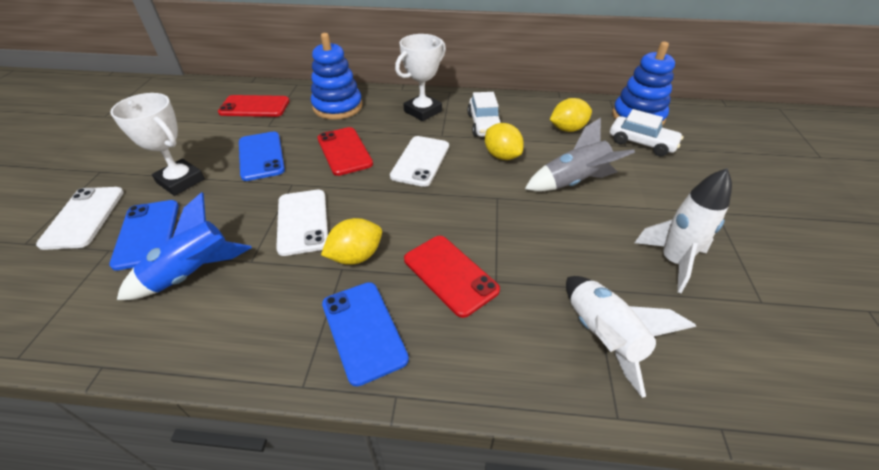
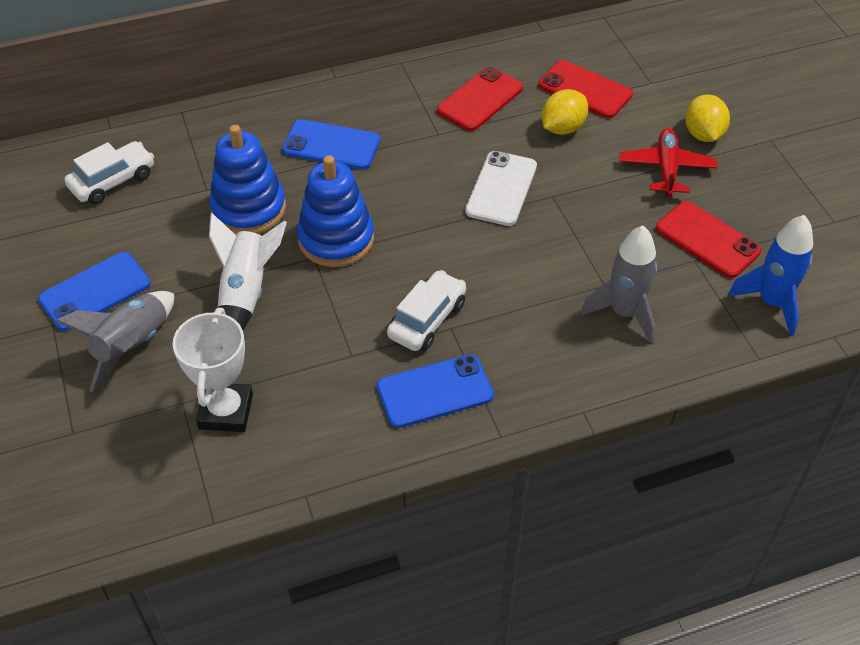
grey rocket: [525,118,635,192] = 1 -> [56,291,174,392] [581,226,657,344] = 2
red plane: none = 0 -> [620,128,717,197] = 1
white phone: [36,187,124,250] [276,190,328,256] [390,136,449,187] = 3 -> [465,151,537,226] = 1
white rocket: [566,276,696,398] [635,168,732,293] = 2 -> [209,213,287,330] = 1
white trophy: [110,93,205,196] [395,34,446,121] = 2 -> [172,308,253,432] = 1
yellow lemon: [321,218,382,265] [485,123,524,160] [550,98,592,132] = 3 -> [542,89,588,135] [685,94,730,142] = 2

